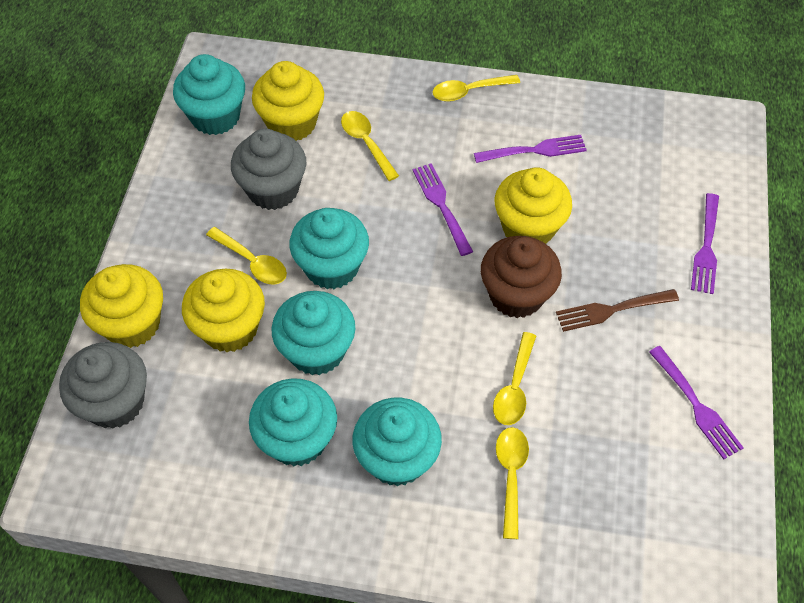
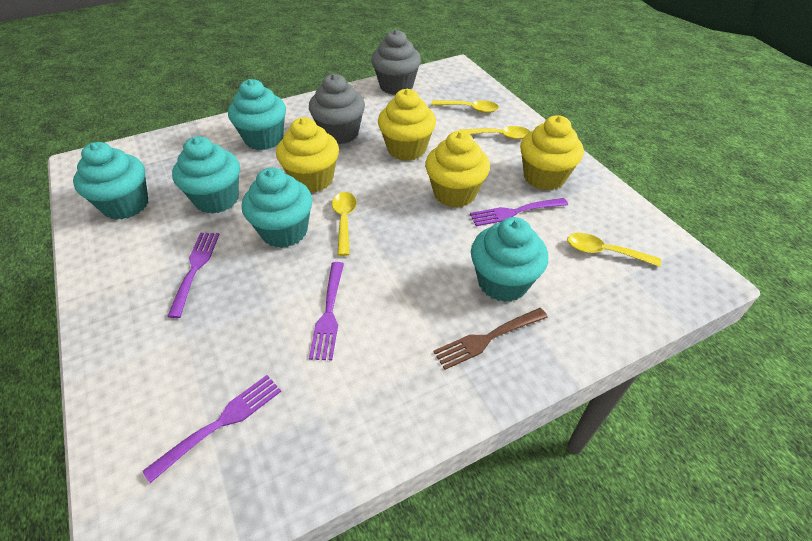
brown cupcake: [481,236,562,318] = 1 -> none = 0
yellow spoon: [206,227,287,284] [341,111,399,181] [432,75,520,102] [493,332,536,425] [496,427,529,539] = 5 -> [332,192,357,256] [431,100,499,113] [458,126,530,140] [567,233,661,267] = 4

